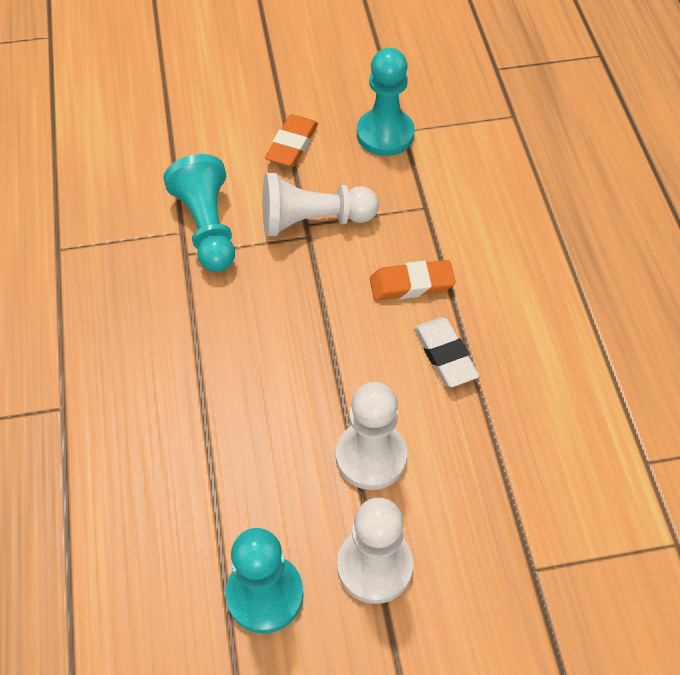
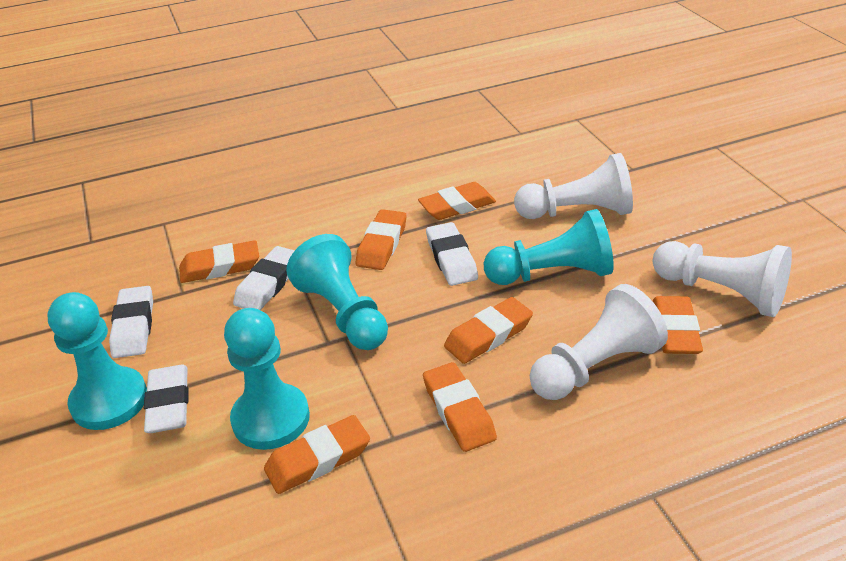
orange eraser: [265,114,318,167] [370,260,456,301] = 2 -> [179,240,259,283] [264,415,370,494] [355,209,407,270] [418,182,496,220] [423,362,497,452] [444,297,533,364] [653,296,703,354] = 7
turquoise pawn: [164,154,235,272] [225,528,304,634] [357,48,415,156] = 3 -> [47,292,147,430] [224,308,310,450] [286,234,388,350] [483,209,614,285] = 4
white eraser: [414,317,479,387] = 1 -> [109,286,153,358] [144,365,189,433] [233,246,295,310] [426,222,478,286] = 4

